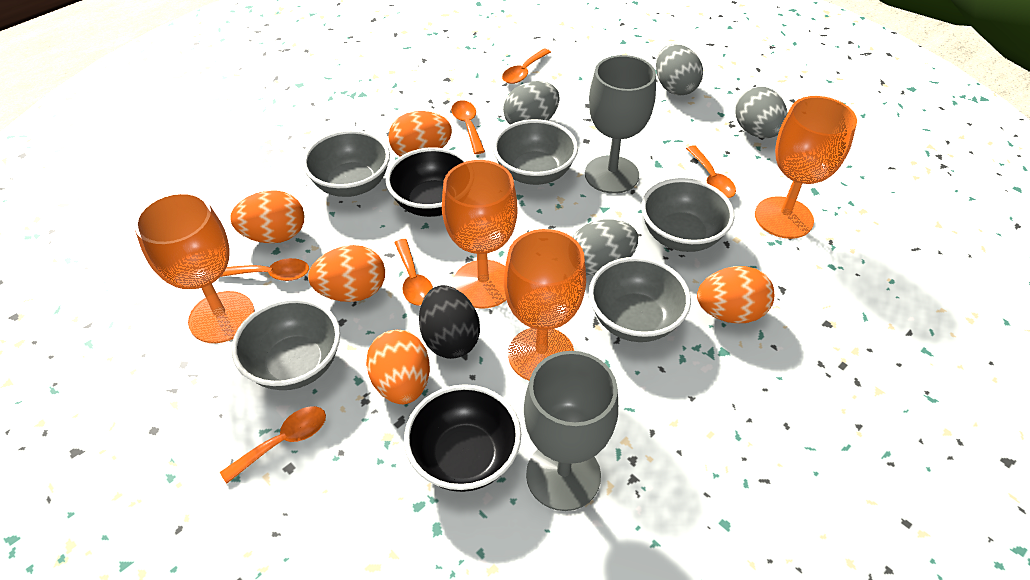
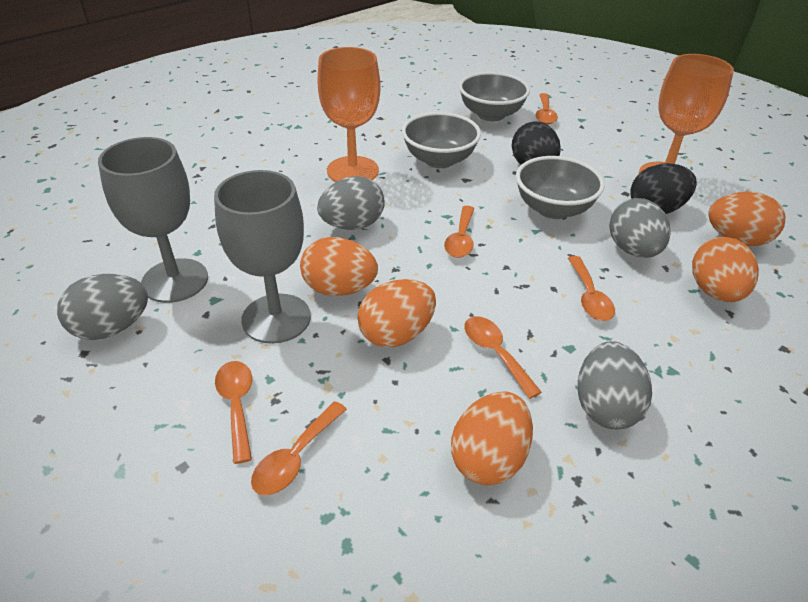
black bowl: [386,147,468,217] [404,384,521,492] = 2 -> none = 0
black egg: [419,285,480,359] = 1 -> [512,121,561,165] [630,163,697,214] = 2
grey bowl: [232,298,340,390] [303,130,390,197] [493,119,578,185] [589,257,691,342] [641,178,734,252] = 5 -> [402,112,481,168] [459,72,530,121] [516,156,605,219] = 3
orange goblet: [134,192,255,343] [442,160,517,308] [504,229,586,381] [755,96,857,239] = 4 -> [317,47,380,182] [639,54,734,174] = 2

